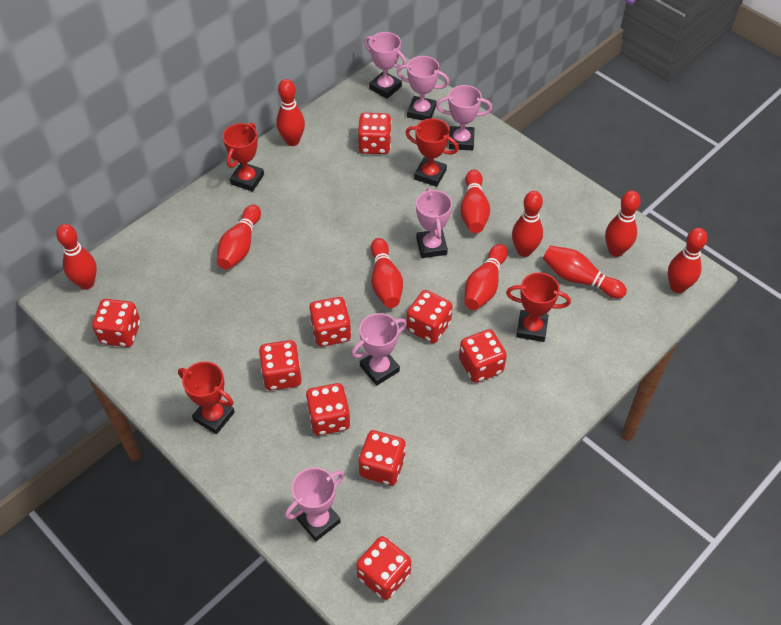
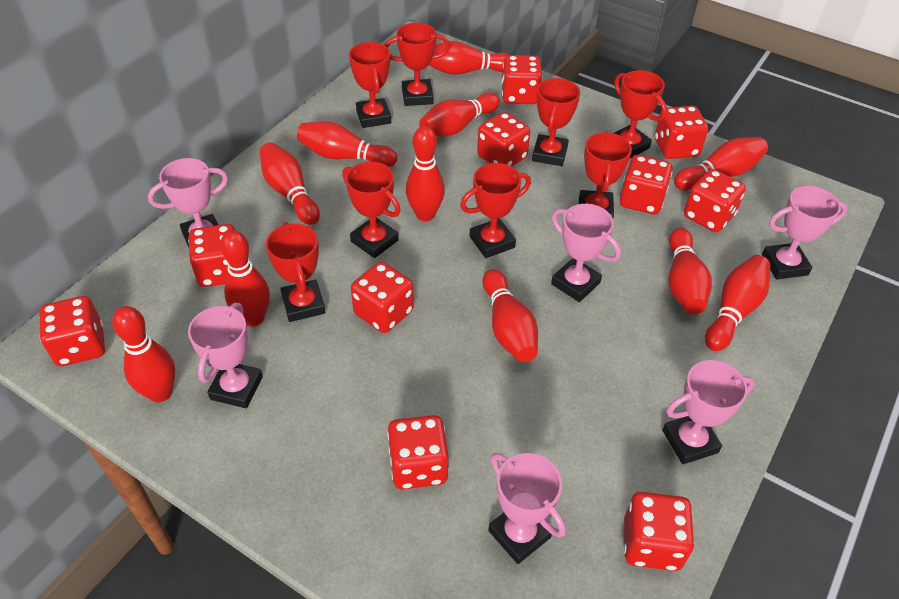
red bowling pin: [56,224,97,290] [217,205,261,270] [276,79,305,146] [371,238,403,308] [460,169,490,233] [465,244,507,310] [512,191,543,257] [543,246,627,299] [605,191,641,257] [668,228,707,293] = 10 -> [112,306,175,402] [220,230,270,327] [260,142,320,225] [297,121,397,167] [406,126,445,221] [419,93,500,136] [429,41,510,75] [482,269,538,362] [668,228,712,314] [674,137,768,190] [705,255,770,351] = 11
red dice: [92,299,140,347] [259,340,302,390] [306,383,350,436] [309,297,351,347] [356,536,411,600] [358,113,392,154] [359,430,406,486] [407,290,453,343] [459,329,507,383] = 9 -> [39,296,105,366] [188,224,235,287] [351,262,414,333] [387,415,449,490] [477,112,530,167] [502,55,542,104] [620,155,672,214] [624,492,694,571] [655,106,708,159] [684,169,746,232] = 10
red trophy: [178,362,235,434] [223,123,264,192] [406,118,459,187] [506,272,571,342] = 4 -> [265,222,325,322] [342,162,401,258] [349,42,391,128] [384,23,450,106] [460,163,531,258] [532,78,580,166] [579,131,632,218] [614,70,667,158] = 8

